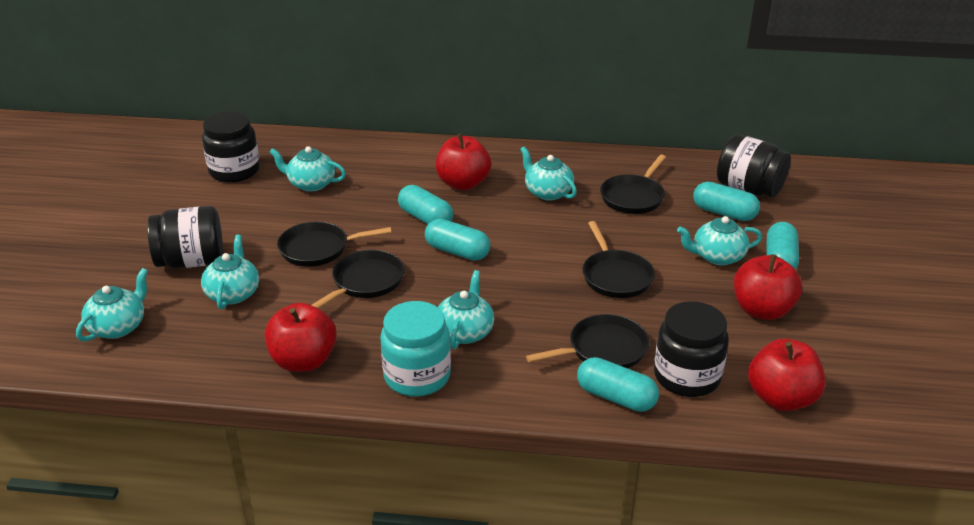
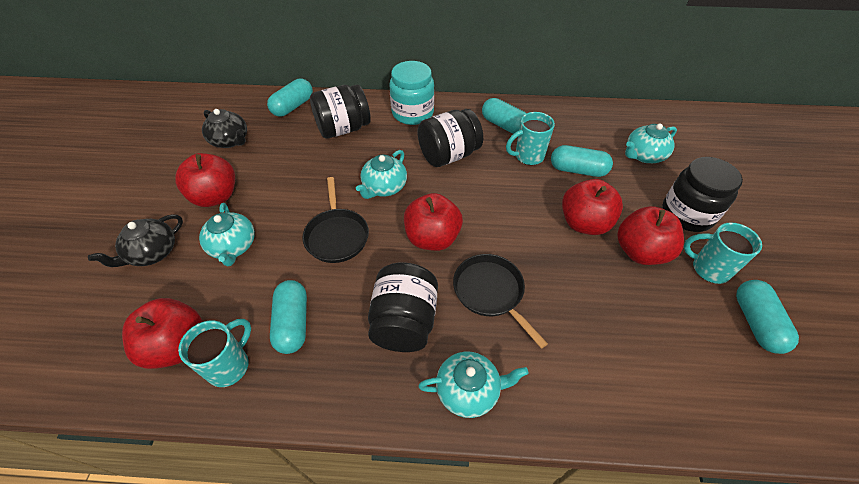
black pan: [277,222,392,267] [312,250,405,309] [526,314,649,368] [583,221,655,298] [600,155,666,214] = 5 -> [302,177,369,263] [453,254,548,349] = 2
black teapot: none = 0 -> [88,214,183,267] [202,109,247,148] = 2
red apple: [265,303,337,372] [436,134,491,190] [734,254,802,320] [748,339,826,411] = 4 -> [122,298,202,369] [175,153,235,207] [404,193,463,251] [562,179,623,235] [617,206,684,265] = 5
turquoise mug: none = 0 -> [178,319,251,387] [506,112,555,165] [684,222,762,284] = 3
turquoise teapot: [76,268,148,342] [201,235,259,309] [269,146,346,192] [438,270,494,349] [520,146,577,201] [677,216,762,265] = 6 -> [199,203,255,266] [356,150,407,199] [418,351,529,418] [625,124,677,163] = 4

